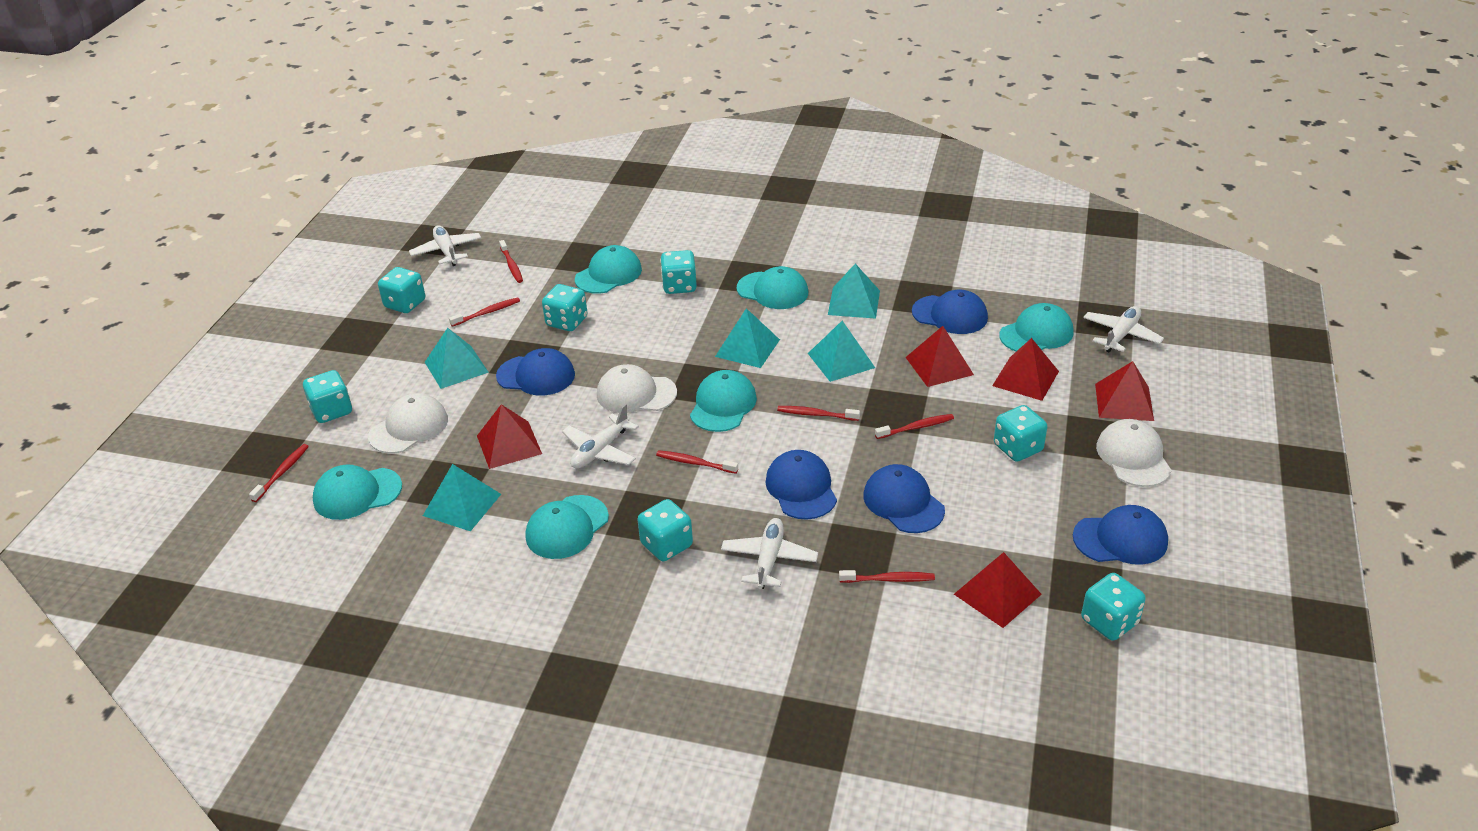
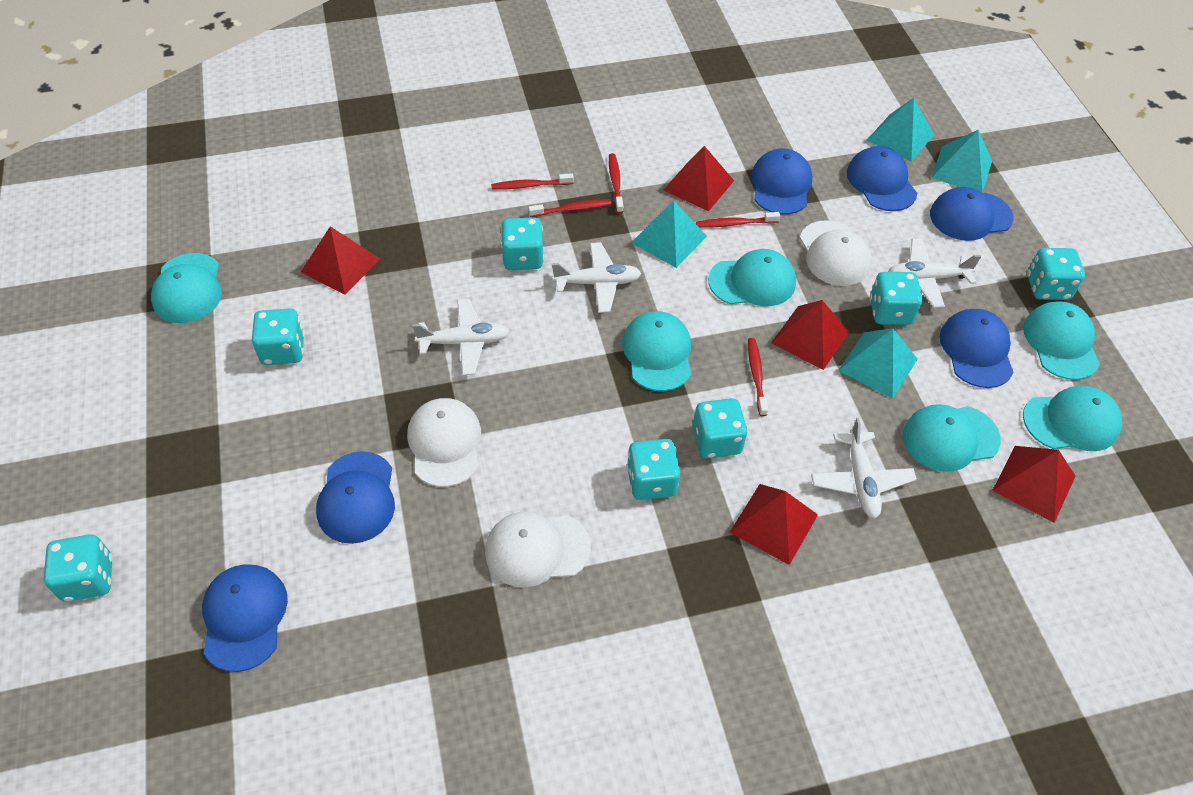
blue cap: [496,348,575,396] [765,450,837,520] [864,464,945,533] [912,289,988,334] [1073,505,1168,565] = 5 -> [202,564,288,672] [316,451,395,544] [751,148,812,214] [847,146,917,211] [930,187,1014,241] [940,309,1014,388] = 6
red toothbrush: [249,444,309,502] [449,297,520,327] [499,240,523,283] [656,450,738,474] [777,406,860,421] [839,570,935,583] [875,414,954,439] = 7 -> [491,173,574,190] [528,199,612,217] [609,153,623,213] [696,212,780,228] [748,338,768,416] = 5
turquoise pyramid: [423,464,501,531] [425,328,489,389] [715,308,780,368] [808,321,875,382] [828,264,880,319] = 5 -> [632,201,707,268] [838,328,918,399] [867,98,934,162] [931,130,992,193] = 4

